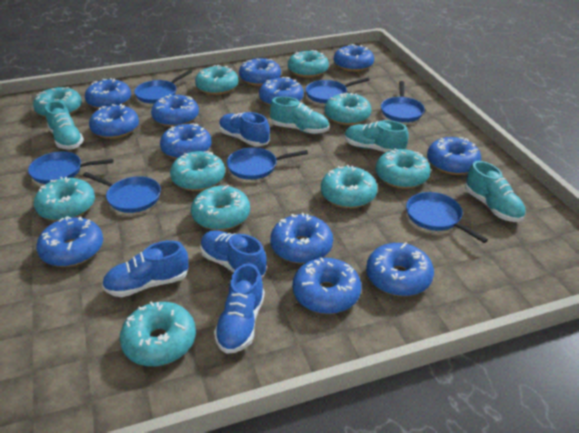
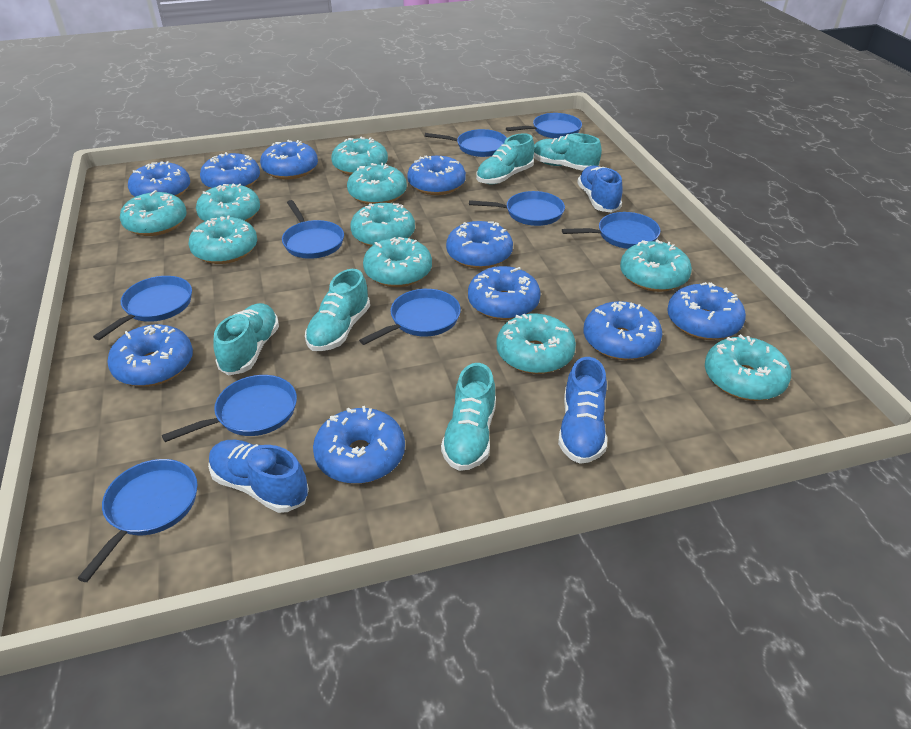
blue donut: [36,216,103,267] [85,78,131,109] [89,104,139,139] [151,94,199,127] [160,123,211,159] [239,58,281,86] [259,77,304,106] [270,213,333,264] [293,257,361,314] [334,44,374,72] [366,242,434,296] [427,137,481,175] = 12 -> [107,324,193,387] [128,161,190,197] [200,152,260,189] [260,140,318,179] [313,406,405,484] [407,155,466,195] [446,221,513,269] [468,266,541,320] [584,301,662,360] [667,282,746,340] = 10
blue pan: [28,152,114,184] [83,172,161,213] [134,70,192,104] [227,147,308,180] [305,77,370,103] [381,81,425,122] [406,192,488,243] = 7 -> [77,459,197,582] [93,276,192,340] [162,375,297,442] [282,200,344,259] [359,289,461,345] [425,129,507,157] [469,191,565,226] [506,113,582,139] [562,212,660,249] = 9
blue shoe: [102,240,189,297] [200,230,267,277] [214,263,265,354] [219,112,270,147] = 4 -> [208,440,309,513] [558,357,607,464] [577,166,623,213] = 3
turquoise shoe: [45,101,84,150] [270,96,329,134] [345,120,408,152] [465,161,526,222] = 4 -> [213,303,279,375] [305,269,370,351] [441,363,496,471] [476,133,534,185] [533,133,602,171] = 5

